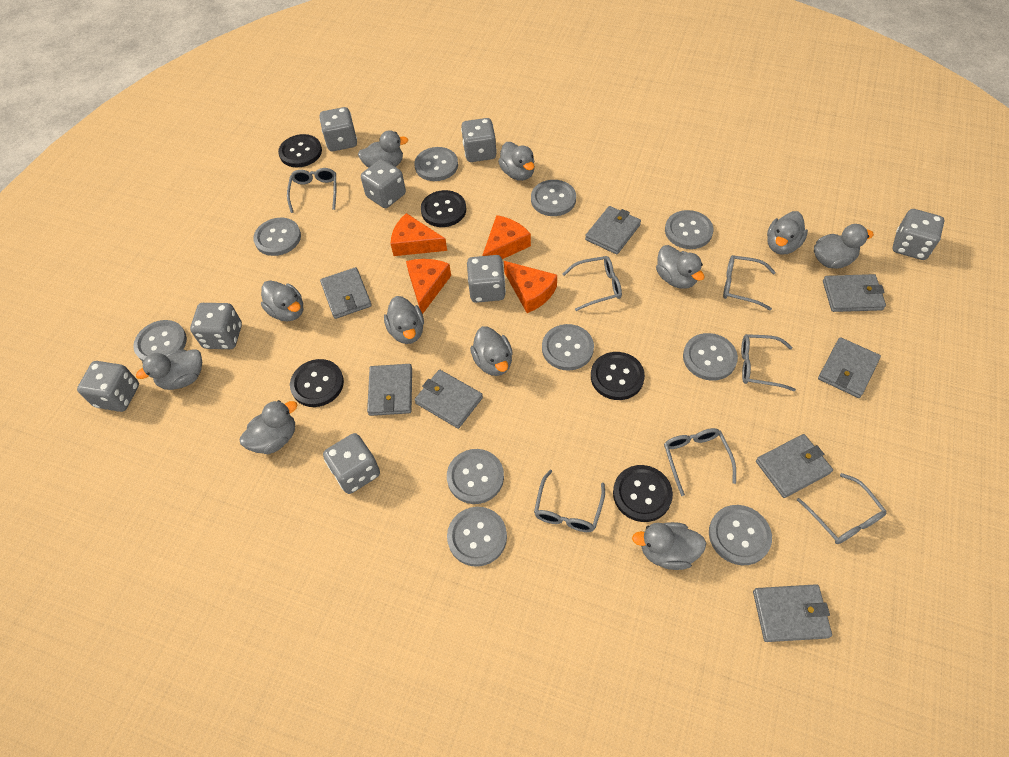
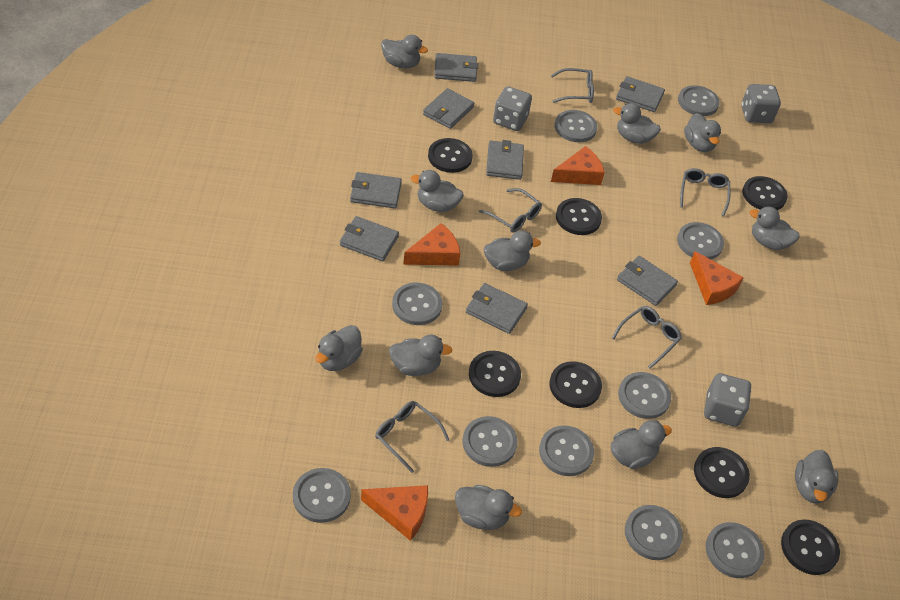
black button: [278,134,322,167] [290,359,344,407] [421,190,466,227] [591,352,645,400] [613,465,673,522] = 5 -> [428,138,473,173] [469,351,521,397] [549,361,602,408] [556,198,602,235] [694,447,750,498] [742,176,788,210] [781,519,840,575] = 7
grey dice: [77,361,139,412] [190,303,242,349] [320,107,357,151] [323,433,380,494] [361,159,406,208] [461,118,497,162] [467,255,506,303] [893,209,945,260] = 8 -> [493,86,532,131] [704,373,751,427] [741,84,781,123] = 3
grey glasses: [287,168,336,213] [534,470,605,532] [563,256,622,311] [664,428,736,496] [723,255,776,310] [741,334,796,391] [797,473,887,544] = 7 -> [375,401,449,473] [479,188,542,233] [551,68,594,103] [612,306,682,369] [680,168,730,217] = 5

